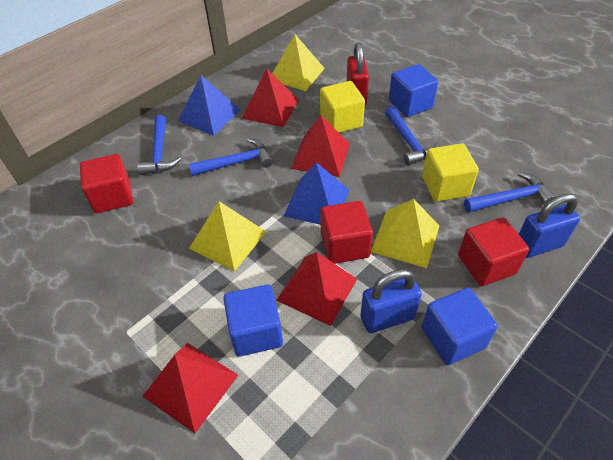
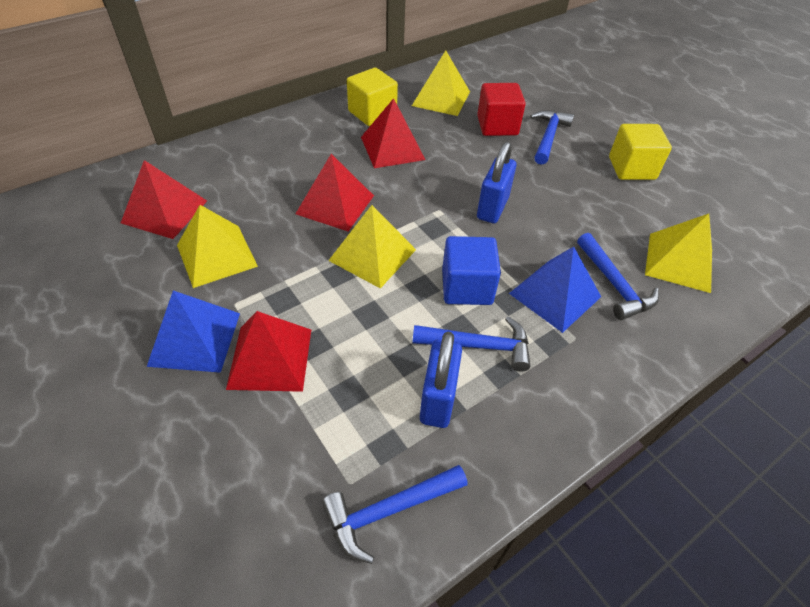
blue cube: [223,284,283,357] [389,64,438,117] [422,288,498,365] = 3 -> [442,236,501,305] = 1
red cube: [80,154,133,213] [321,201,373,264] [458,217,529,286] = 3 -> [477,83,526,136] = 1
red padlock: [347,42,369,105] = 1 -> none = 0
yellow pyramid: [189,201,266,272] [272,34,325,91] [371,199,440,268] = 3 -> [177,205,258,288] [328,205,416,288] [412,50,470,116] [645,214,712,293] = 4

